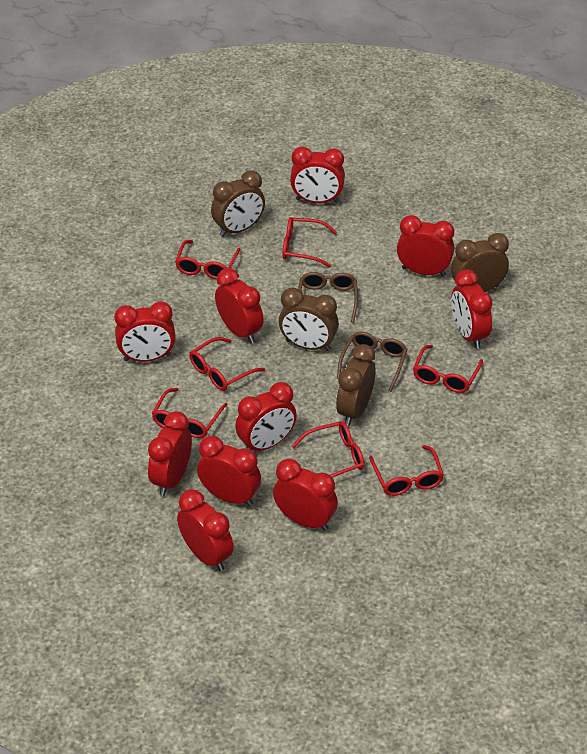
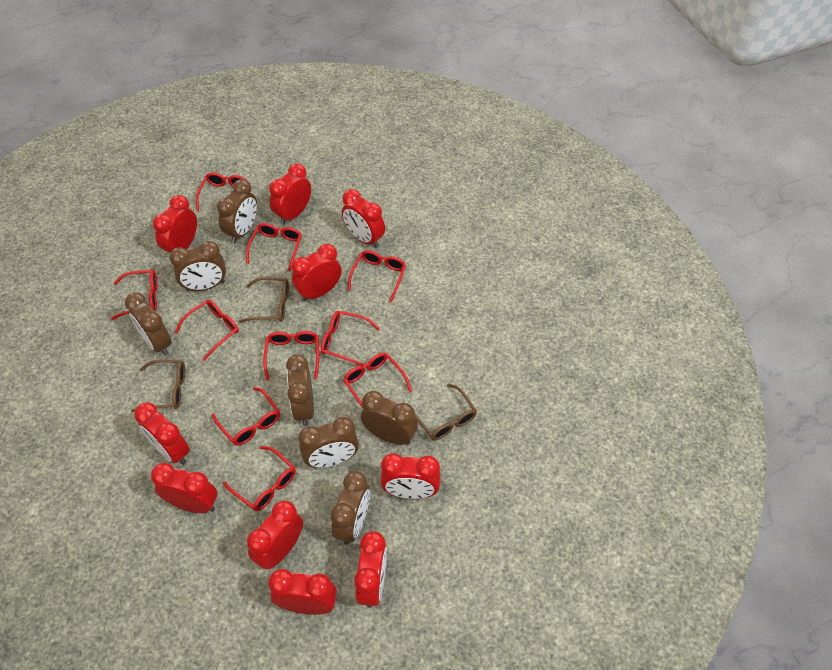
brown clock: [211,170,265,237] [279,287,339,351] [336,344,376,426] [451,233,509,292] = 4 -> [125,292,172,356] [169,241,226,291] [217,179,257,243] [286,354,314,426] [298,417,359,468] [331,471,370,545] [361,391,418,445] = 7
brown glasses: [298,272,358,323] [337,331,408,392] = 2 -> [131,360,185,412] [239,277,289,323] [415,383,477,440] = 3
red glasses: [152,388,228,438] [175,240,240,279] [189,337,265,391] [282,217,337,267] [292,421,365,478] [369,445,444,496] [413,345,483,393] = 7 -> [111,270,158,320] [175,300,239,361] [196,172,247,211] [212,387,280,446] [223,446,296,511] [246,223,302,271] [263,331,319,381] [321,311,380,366] [343,353,412,409] [348,250,406,303] = 10

